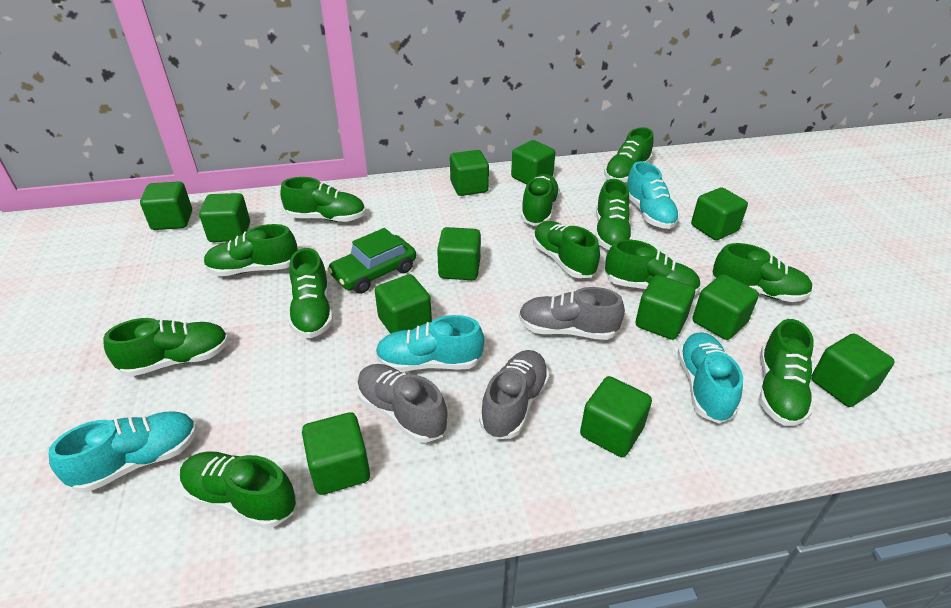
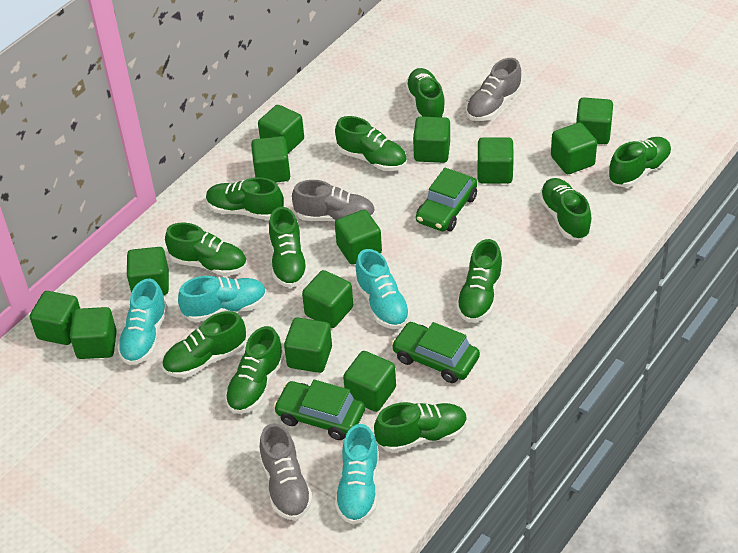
green car: [327,228,416,294] = 1 -> [274,380,365,440] [392,322,480,383] [416,168,477,231] = 3
green cube: [140,181,192,230] [199,193,250,242] [302,412,370,495] [375,274,432,334] [437,227,481,280] [450,150,489,196] [511,140,555,184] [580,376,652,457] [635,275,695,340] [691,188,748,240] [693,274,759,340] [811,333,895,407] = 12 -> [30,291,80,345] [70,307,117,359] [127,247,169,295] [251,136,290,183] [258,105,304,154] [284,318,332,373] [302,270,353,328] [335,210,382,265] [343,351,396,412] [413,116,450,163] [477,137,514,184] [551,123,597,174] [576,97,613,144] = 13
green shoe: [103,318,229,377] [180,451,296,529] [204,224,298,276] [280,177,365,222] [289,248,333,338] [521,174,560,226] [533,221,600,278] [595,179,633,250] [604,127,654,182] [605,239,701,295] [712,243,813,302] [759,319,814,426] = 12 -> [162,311,246,378] [165,222,247,276] [206,177,284,220] [225,326,284,414] [269,207,308,288] [335,116,407,171] [374,402,467,453] [405,68,446,117] [456,239,503,322] [539,178,592,240] [608,137,672,188] = 11

